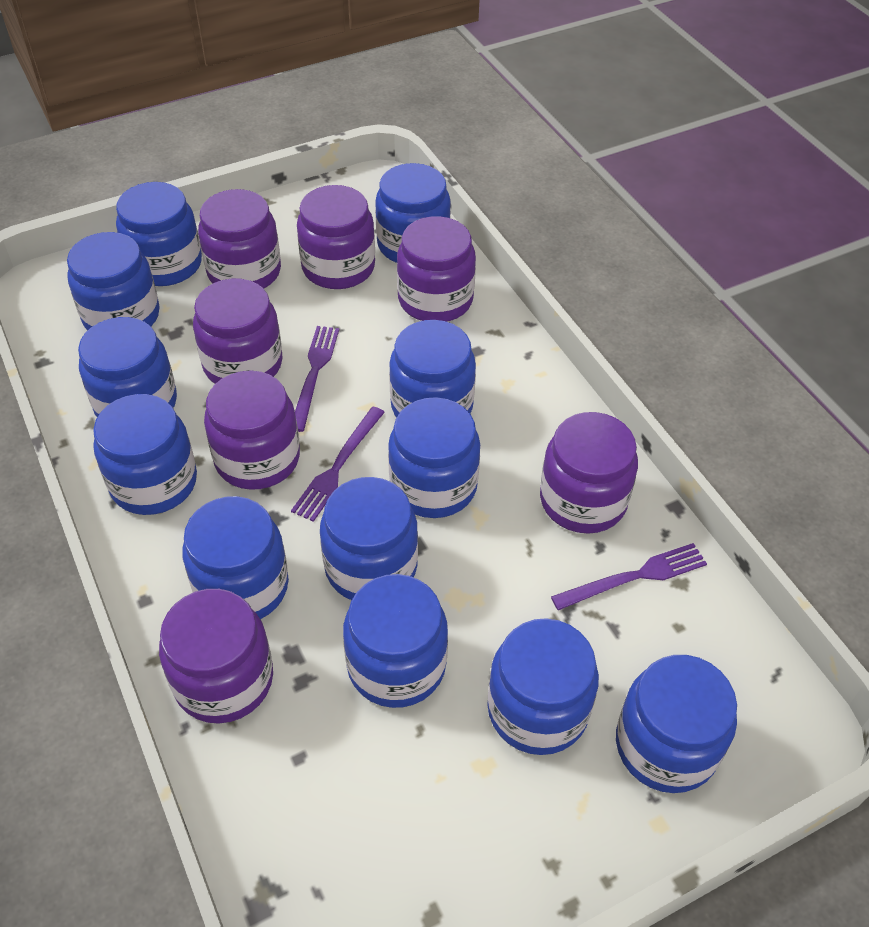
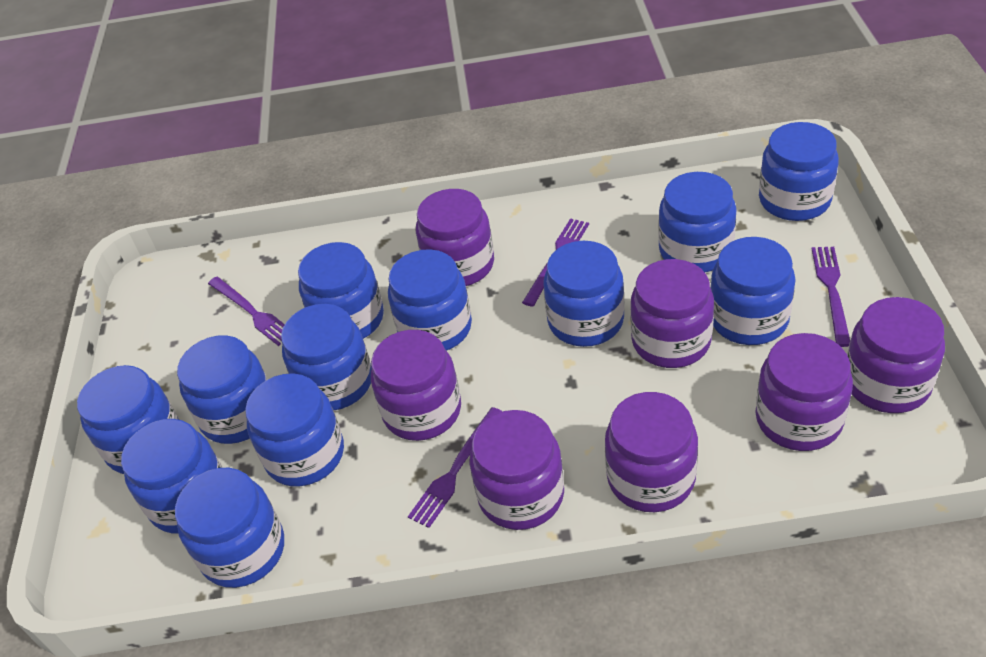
purple fork: [291,407,385,522] [295,326,339,432] [551,543,707,610] = 3 -> [208,277,285,346] [408,407,503,528] [522,218,589,307] [812,247,850,347] = 4

